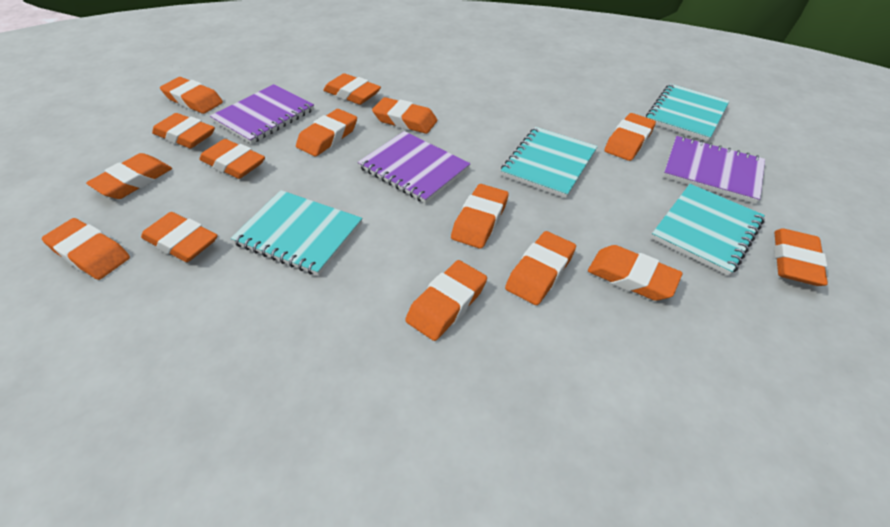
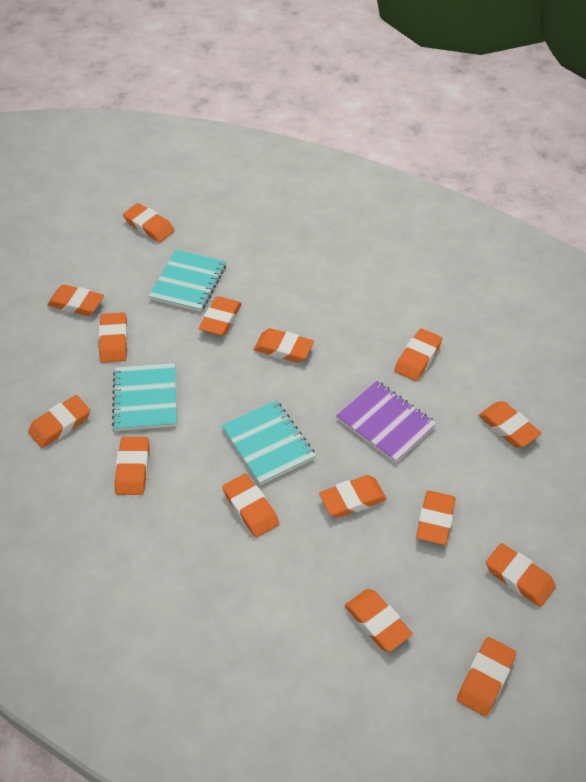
purple notebook: [210,84,314,144] [358,131,471,204] [663,136,765,203] = 3 -> [336,381,437,463] = 1
turquoise notebook: [231,190,363,276] [501,127,598,198] [646,84,729,141] [651,184,765,276] = 4 -> [112,363,177,431] [149,250,226,312] [222,400,316,485] = 3

